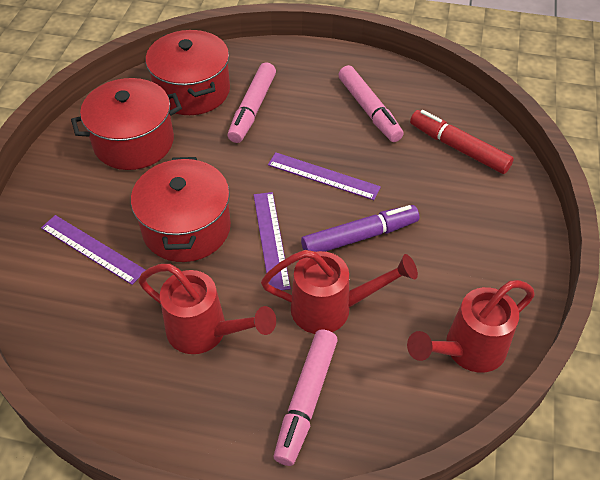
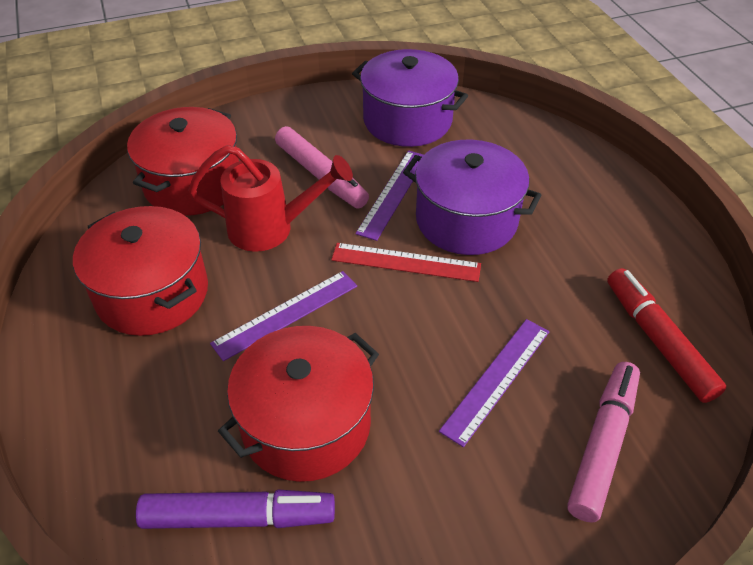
pink marker: [228,63,276,143] [274,329,338,466] [338,65,404,142] = 3 -> [275,126,369,209] [567,362,640,523] = 2
purple pot: none = 0 -> [352,49,468,147] [403,140,542,255] = 2
red ruler: none = 0 -> [331,243,481,282] = 1
red watering can: [138,264,276,354] [261,250,418,334] [407,280,535,373] = 3 -> [188,145,353,252] = 1

